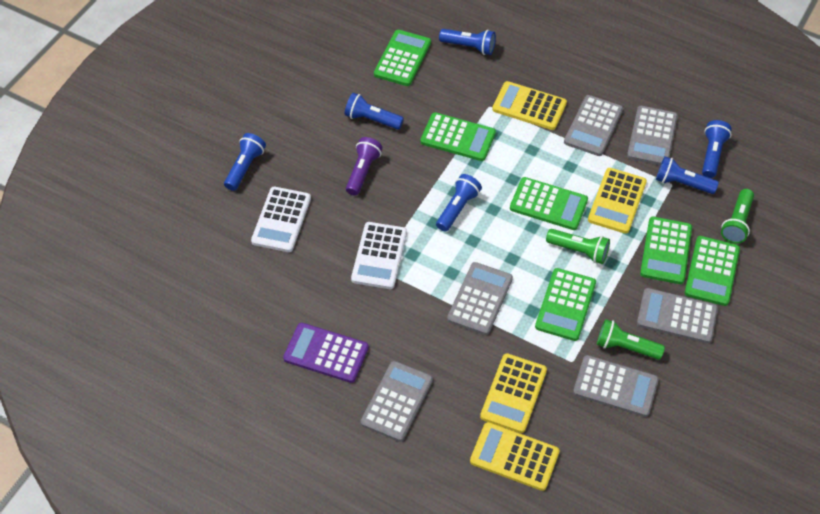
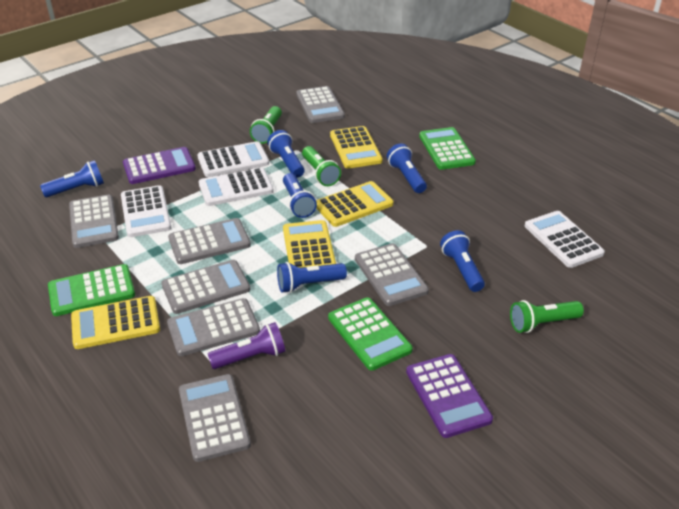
green calculator: [374,30,431,86] [420,112,496,161] [510,177,588,230] [535,268,596,341] [640,217,692,284] [685,236,740,306] = 6 -> [48,264,135,316] [328,297,413,371] [419,127,476,170] = 3
grey calculator: [361,361,433,442] [447,262,513,335] [564,95,623,156] [573,355,659,417] [627,106,678,166] [637,288,718,344] = 6 -> [69,194,119,248] [161,260,250,314] [167,298,260,356] [168,218,251,264] [179,374,251,462] [296,86,345,123] [355,243,429,306] = 7
purple calculator: [283,323,369,383] = 1 -> [123,147,196,184] [406,354,493,438] = 2
white calculator: [251,187,311,252] [351,222,407,289] = 2 -> [121,185,172,237] [197,141,269,177] [199,167,274,206] [525,211,605,268] = 4

